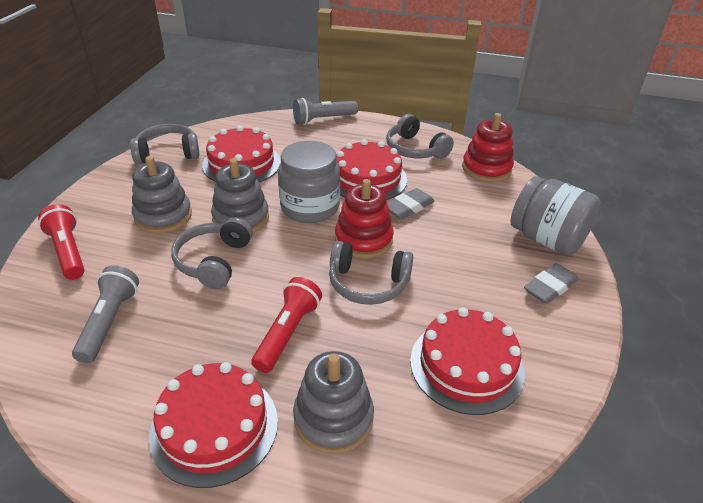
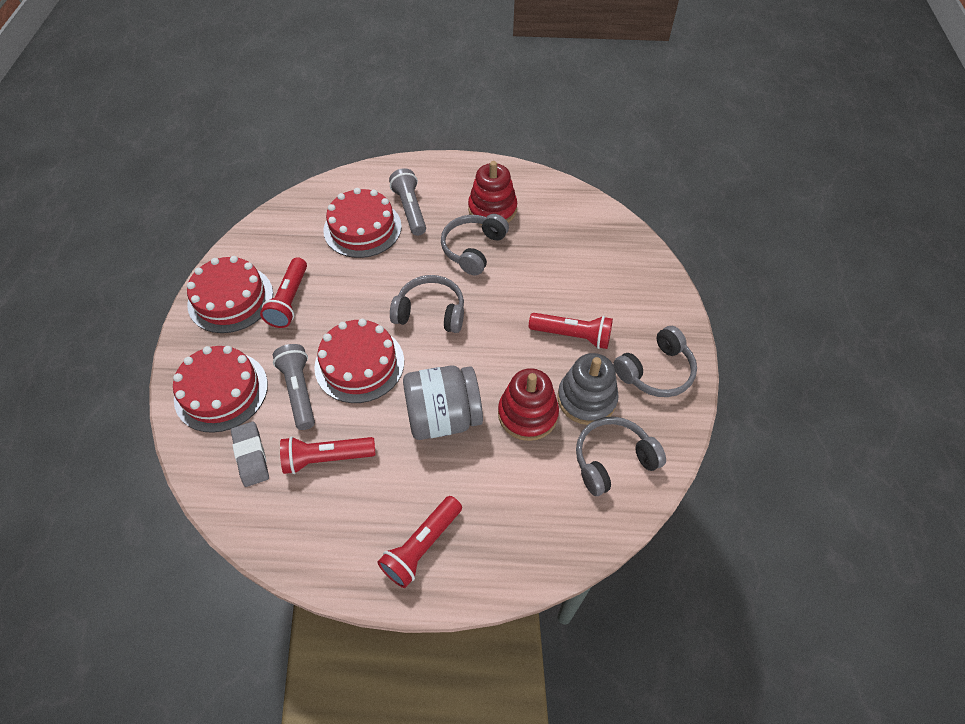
grey eraser: [387,188,435,219] [524,263,578,304] = 2 -> [231,422,269,487] = 1
grey jar: [278,141,340,223] [511,176,600,256] = 2 -> [403,365,483,440] = 1
grey stacking toy: [132,156,192,234] [211,158,269,233] [293,351,374,454] = 3 -> [557,353,619,425] = 1
red flashlight: [38,204,85,280] [251,277,322,373] = 2 -> [260,257,307,328] [280,436,376,474] [377,496,462,588] [529,313,613,349] = 4

